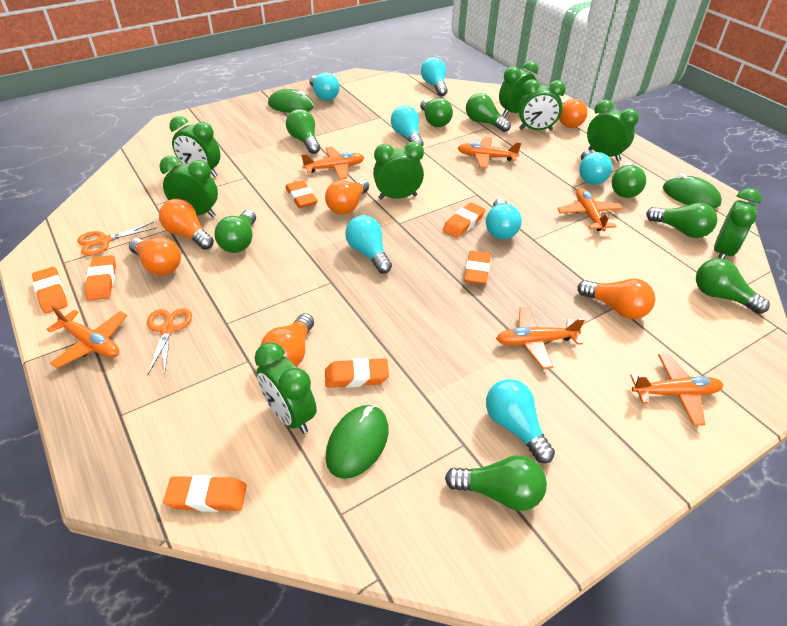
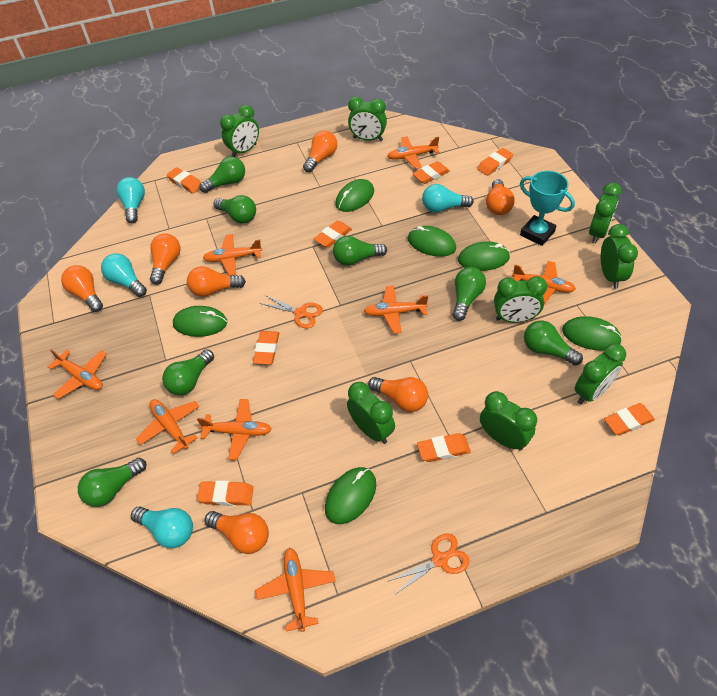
green light bulb: [214,210,256,253] [286,109,320,154] [420,98,453,127] [445,455,547,511] [466,93,511,132] [612,163,646,198] [646,203,718,238] [696,258,770,314] = 8 -> [78,458,147,507] [162,349,214,395] [200,157,245,193] [213,195,256,224] [333,236,387,266] [452,267,486,321] [524,320,583,366] = 7
green mouse: [268,89,314,113] [326,405,388,479] [663,174,722,209] = 3 -> [173,306,227,337] [325,467,376,524] [336,179,374,212] [408,226,456,257] [458,241,510,271] [562,316,622,351] = 6
orange eraser: [32,267,68,314] [85,255,116,301] [163,475,247,512] [285,180,318,208] [325,358,389,388] [442,203,485,238] [464,251,491,285] = 7 -> [167,167,201,193] [197,481,253,506] [253,331,279,365] [314,220,352,248] [412,161,450,184] [417,433,471,462] [477,148,513,176] [604,403,655,436] = 8
orange light bulb: [129,237,181,276] [159,199,214,250] [260,313,314,367] [325,179,369,214] [559,99,588,128] [577,279,655,319] = 6 -> [61,265,103,312] [150,233,181,285] [187,266,246,297] [205,511,269,554] [303,131,337,172] [368,377,428,412] [486,179,515,215] = 7
orange plane: [46,306,127,368] [301,147,365,180] [458,137,521,168] [496,307,585,369] [557,188,623,231] [630,354,723,426] = 6 -> [48,349,107,399] [136,399,199,454] [197,399,272,460] [203,234,262,276] [255,548,336,632] [364,285,428,334] [388,136,440,169] [512,261,576,304] = 8
turquoise light bulb: [309,72,340,101] [345,215,392,274] [391,105,424,147] [421,57,448,96] [486,198,522,239] [486,379,555,463] [579,150,613,185] = 7 -> [101,253,147,297] [117,177,145,223] [131,506,193,548] [422,184,474,213] = 4
turquoise trophy: none = 0 -> [520,171,575,246] = 1

